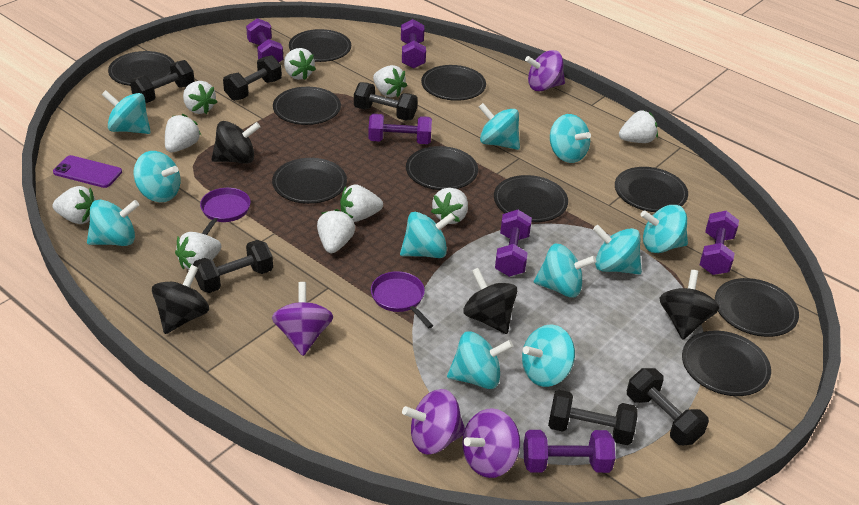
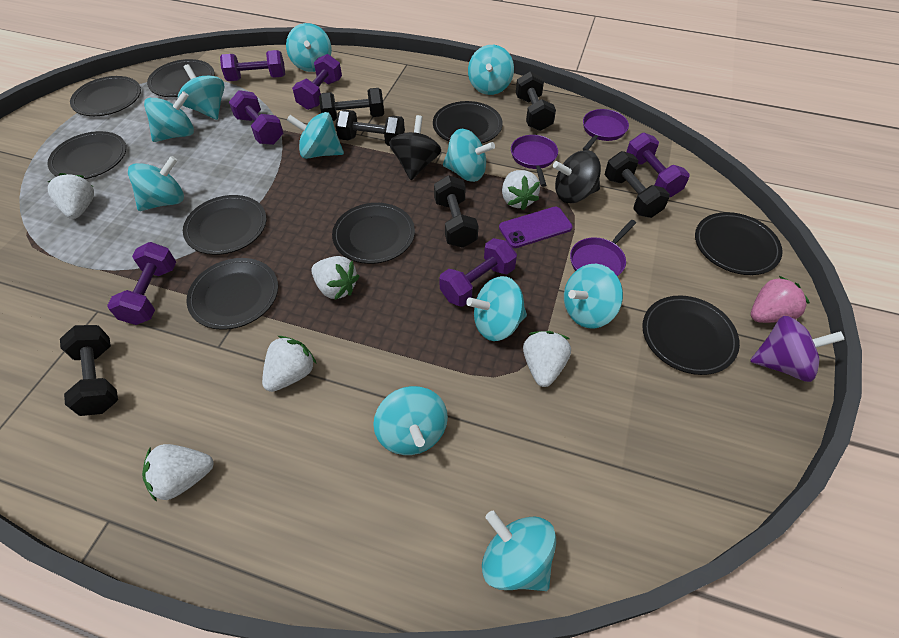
black plate: [108,51,175,86] [272,158,347,204] [273,87,341,125] [289,29,351,62] [406,146,478,190] [421,65,486,101] [494,175,568,222] [615,167,688,212] [682,331,771,396] [715,278,799,337] = 10 -> [47,131,126,179] [70,76,141,116] [147,59,215,97] [183,195,266,255] [186,258,278,330] [332,203,415,264] [433,101,503,143] [642,295,740,375] [695,212,783,275] = 9
black spinning top: [152,265,209,334] [211,121,260,164] [463,268,517,334] [659,270,719,340] = 4 -> [389,115,441,180] [553,150,601,203] = 2
pink strawberry: none = 0 -> [751,276,810,323] = 1
purple pan: [200,188,251,235] [371,271,433,328] = 2 -> [511,135,558,187] [570,220,636,276] [583,109,629,151] = 3
purple spinning top: [272,282,334,356] [402,389,465,455] [462,408,520,478] [525,50,565,91] = 4 -> [750,316,845,382] = 1
white strawberry: [52,186,96,224] [165,114,201,152] [175,232,221,270] [183,81,217,114] [284,48,316,80] [317,209,355,253] [340,184,383,222] [373,65,407,97] [431,188,468,224] [619,110,658,143] = 10 -> [48,173,94,219] [142,444,214,502] [262,336,317,392] [311,256,359,300] [502,170,540,210] [523,331,571,387] = 6

